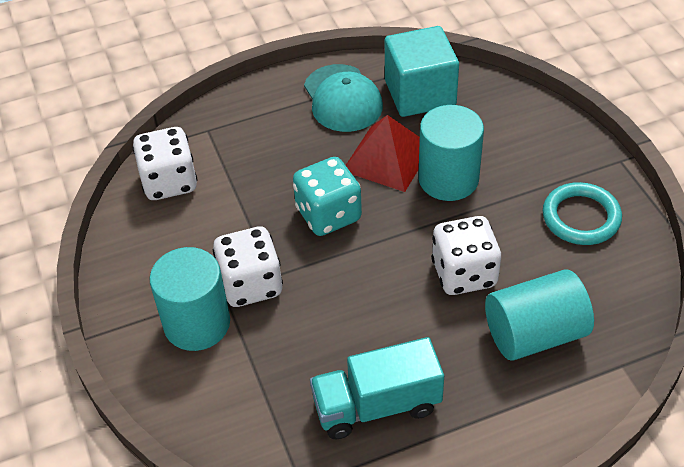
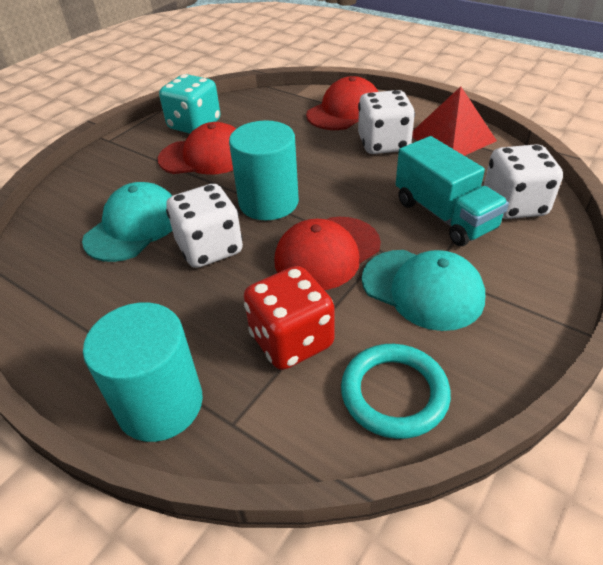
red cap: none = 0 -> [158,122,236,175] [274,217,381,290] [306,76,378,130] = 3
red dice: none = 0 -> [243,266,335,370] = 1
turquoise cap: [304,64,383,132] = 1 -> [82,182,172,262] [362,250,485,331] = 2
turquoise cube: [385,26,459,117] = 1 -> none = 0
turquoise cylinder: [150,247,230,351] [419,105,484,201] [485,270,594,361] = 3 -> [83,302,203,442] [229,120,299,220] = 2

